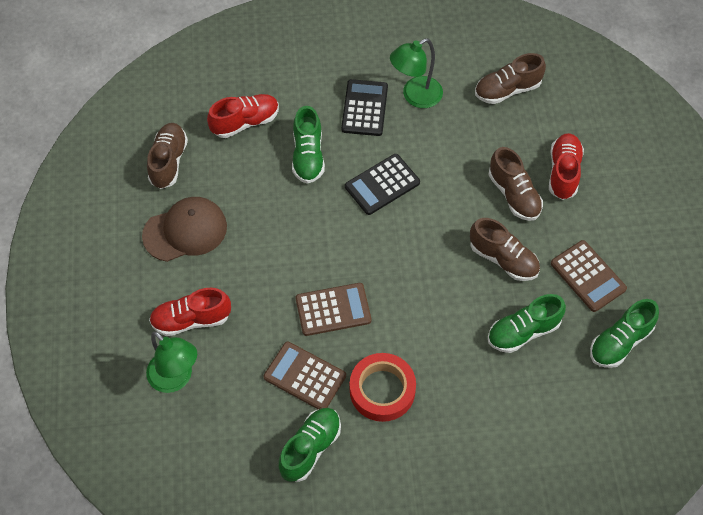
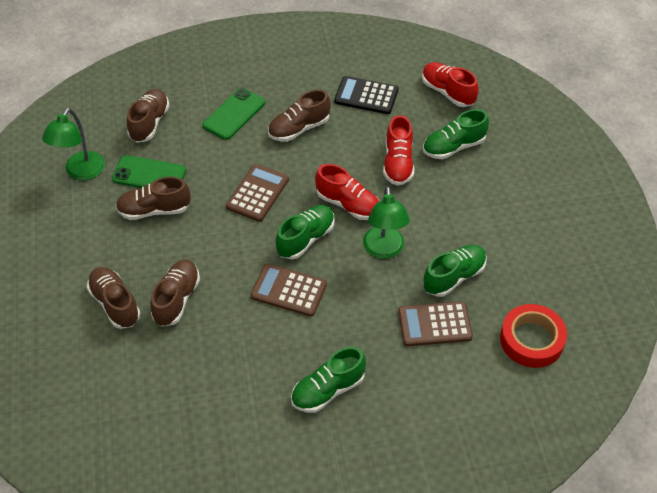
black calculator: [341,79,388,136] [345,154,420,215] = 2 -> [334,76,399,114] = 1
brown cap: [142,197,227,262] = 1 -> none = 0
brown shoe: [147,123,188,189] [470,218,540,281] [475,53,546,104] [489,147,543,221] = 4 -> [87,267,140,329] [116,177,191,220] [127,89,170,143] [150,260,200,327] [268,89,331,142] = 5
green phone: none = 0 -> [112,155,186,188] [202,88,265,140] = 2

